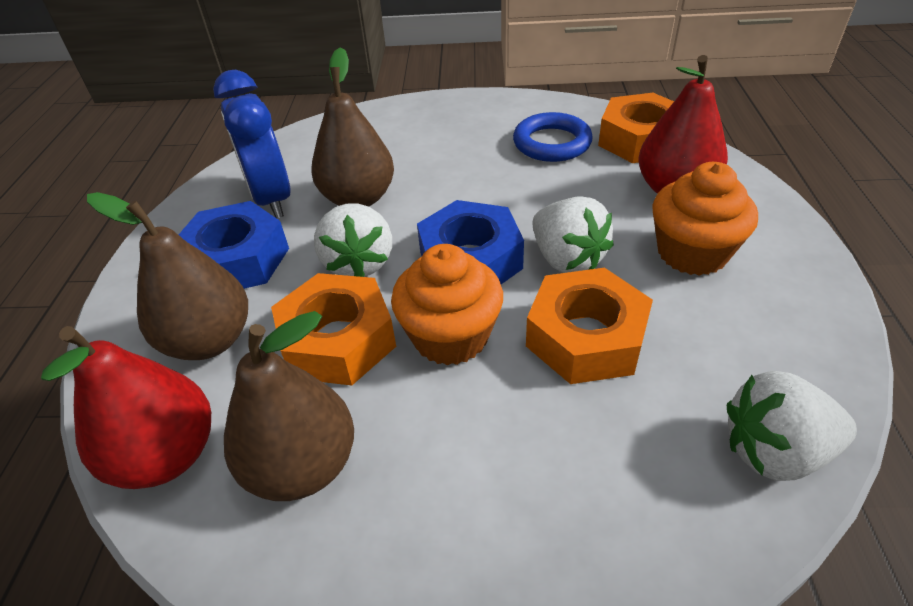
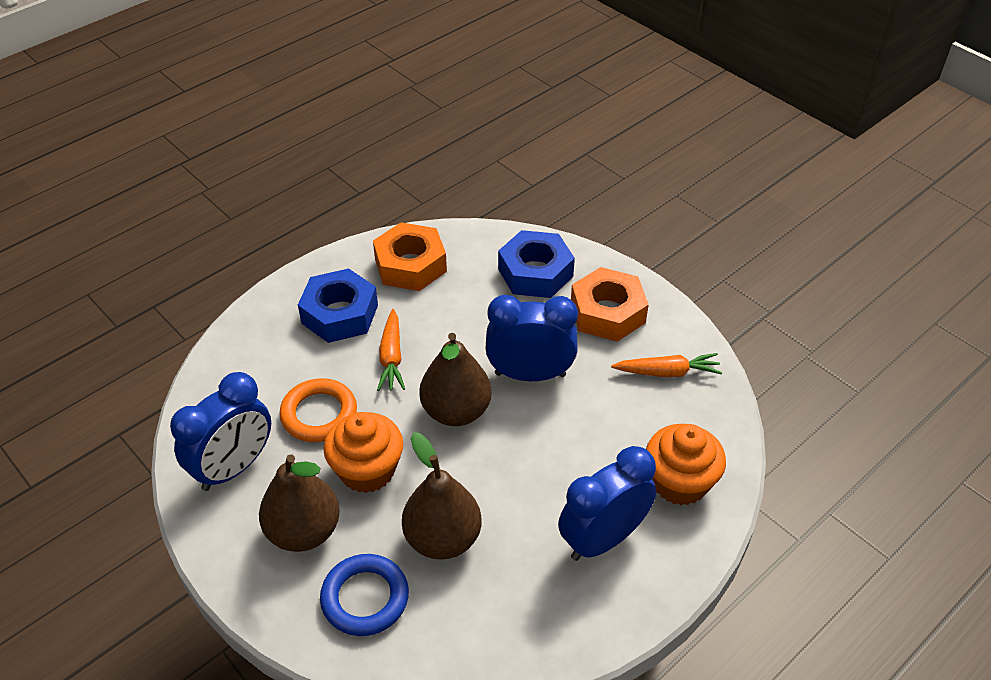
blue clock: [213,70,291,218] = 1 -> [170,372,271,491] [486,295,578,381] [558,446,657,561] = 3
orange carrot: none = 0 -> [377,309,405,391] [611,353,722,377] = 2
orange nut: [271,273,396,385] [526,268,653,384] [598,93,674,163] = 3 -> [373,222,447,291] [571,267,649,342] = 2
orange ring: none = 0 -> [279,378,357,442] = 1
red pear: [41,326,211,489] [639,55,728,194] = 2 -> none = 0
white strawberry: [314,204,392,277] [533,197,614,273] [727,371,857,481] = 3 -> none = 0

